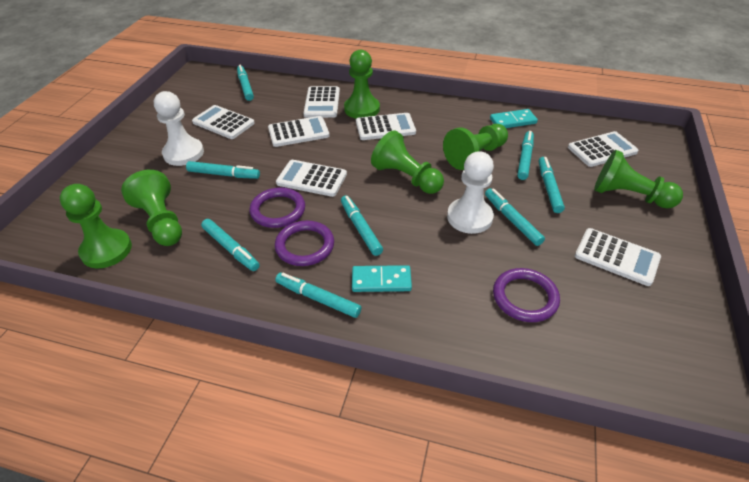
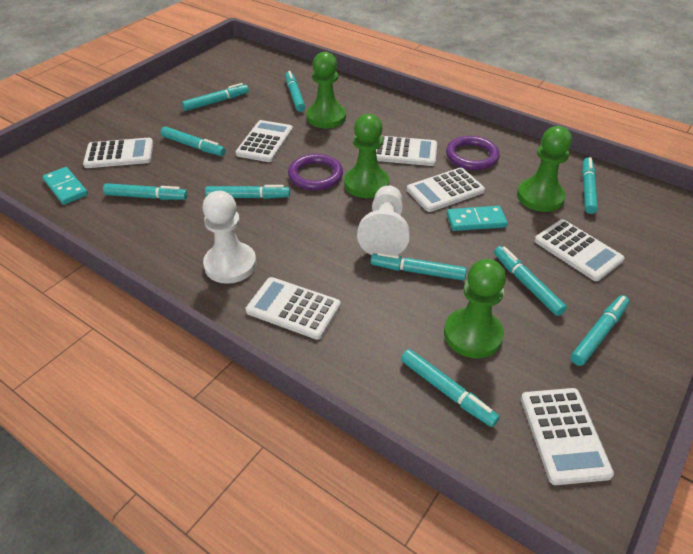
green pawn: [60,184,132,268] [121,170,182,246] [344,50,380,119] [371,130,444,194] [443,124,508,170] [594,150,683,209] = 6 -> [307,52,346,128] [344,114,389,198] [444,259,506,358] [517,126,572,212] = 4
purple ring: [249,187,305,228] [275,221,334,266] [493,268,560,322] = 3 -> [288,154,343,190] [446,136,500,170] = 2
turquoise marker: [186,161,260,179] [201,219,260,271] [237,65,254,101] [275,273,361,318] [341,196,383,256] [485,188,545,246] [517,131,534,180] [538,157,565,213] = 8 -> [103,183,187,200] [161,127,225,156] [182,83,249,111] [205,185,290,199] [285,71,305,112] [370,252,467,280] [401,349,499,427] [494,246,567,316] [571,295,629,366] [582,157,598,214] = 10

